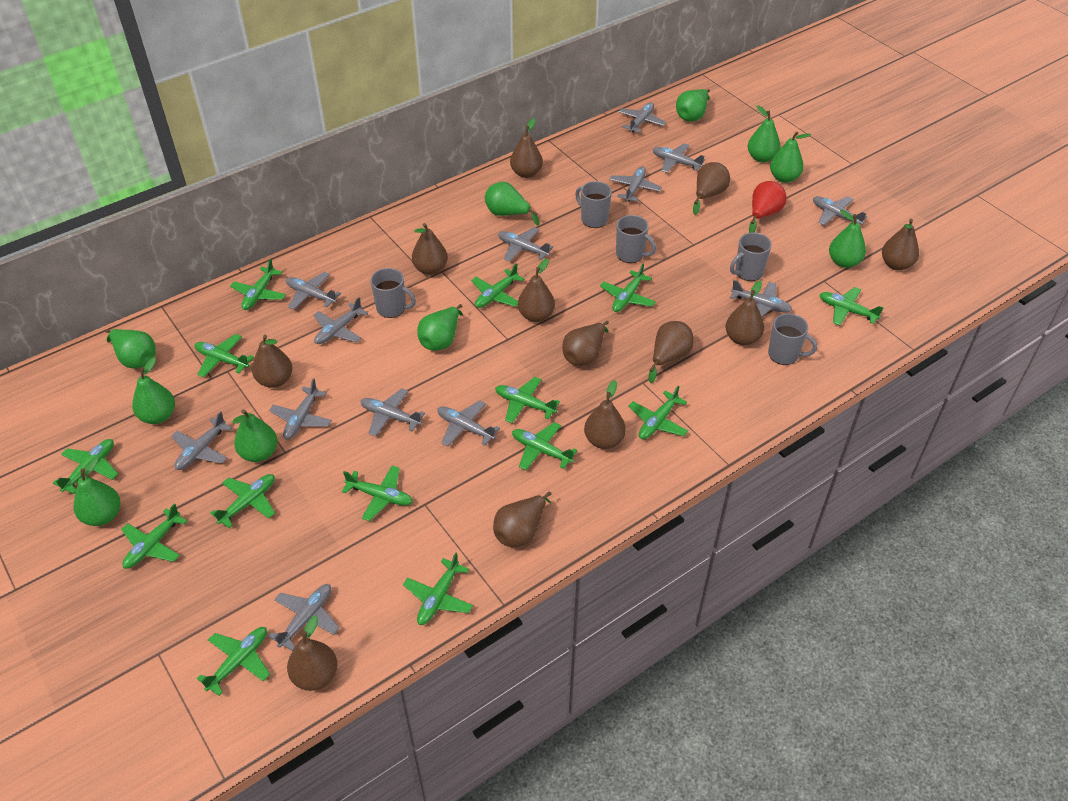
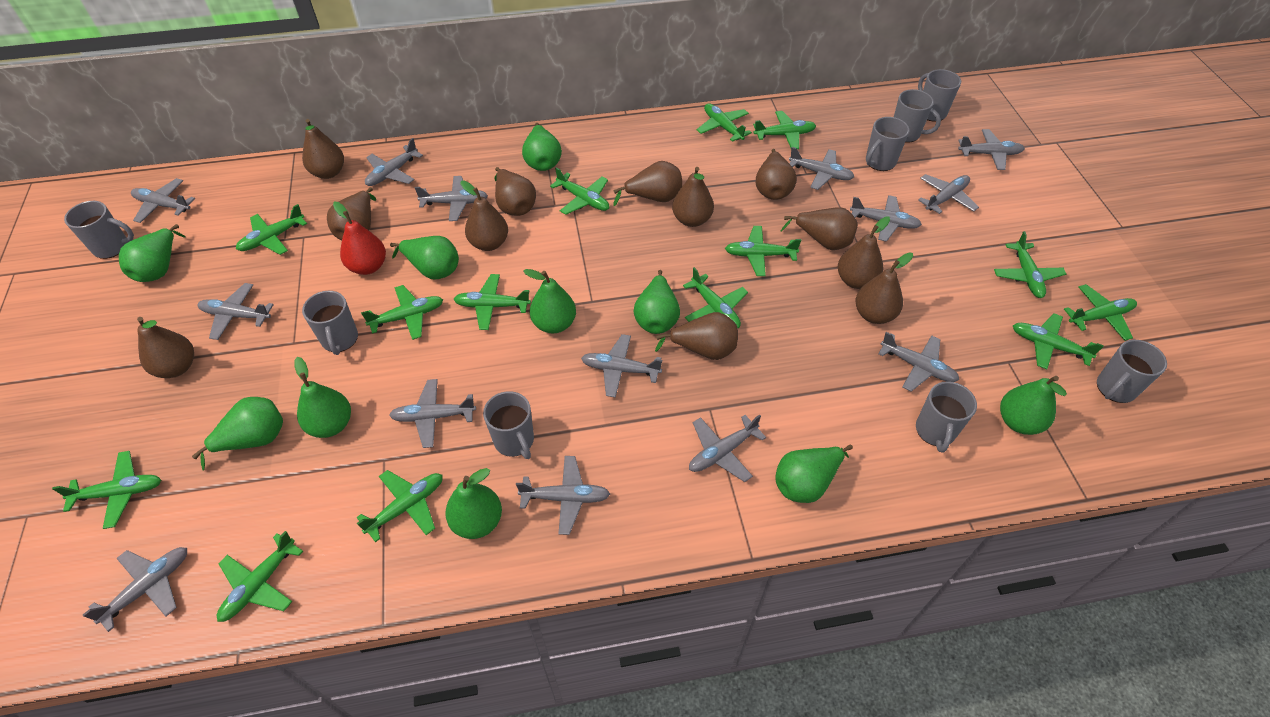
grey mug: [370,268,416,318] [575,181,612,228] [616,215,656,263] [730,232,772,281] [768,313,817,365] = 5 -> [64,201,134,259] [302,291,358,355] [483,391,534,459] [866,117,910,171] [894,89,941,143] [916,381,977,453] [918,69,961,122] [1097,340,1167,403] = 8
grey plane: [171,411,233,470] [268,584,339,651] [269,379,332,439] [286,272,341,310] [313,297,368,344] [361,388,425,436] [437,400,500,446] [498,227,553,262] [609,166,662,202] [619,102,666,133] [652,143,705,173] [730,280,792,317] [813,196,867,225] = 13 -> [83,547,187,632] [131,178,195,223] [197,283,274,340] [365,138,423,186] [389,379,476,448] [415,176,488,221] [516,456,610,535] [581,334,662,398] [689,415,766,482] [789,147,854,190] [850,195,922,242] [878,332,959,392] [918,174,979,214] [958,129,1025,170] = 14

